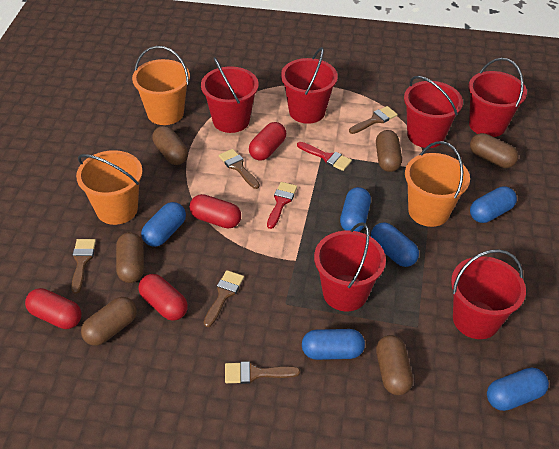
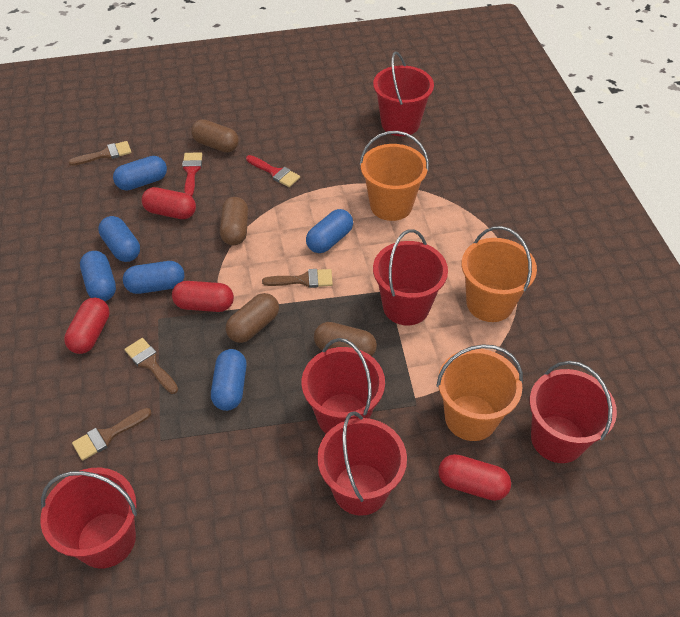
brown brush: [71,239,96,294] [204,270,244,327] [219,149,260,189] [225,362,300,384] [349,106,398,134] = 5 -> [68,141,131,166] [72,408,152,461] [124,338,178,394] [262,269,333,288] = 4
brown capsule: [81,297,137,346] [116,232,144,283] [152,126,188,165] [376,130,402,172] [376,335,413,395] [470,133,518,168] = 6 -> [191,119,239,153] [220,197,248,246] [226,293,279,343] [314,322,377,356] = 4

